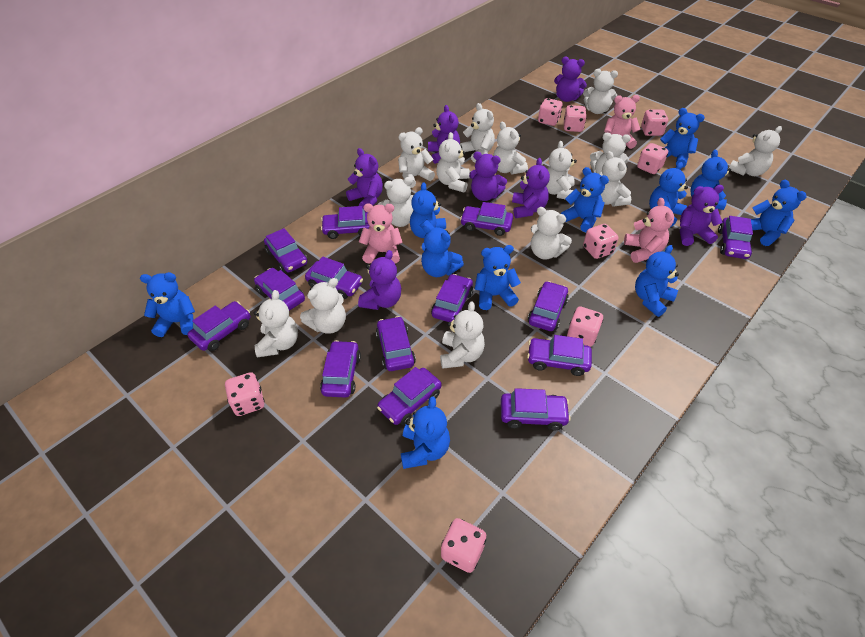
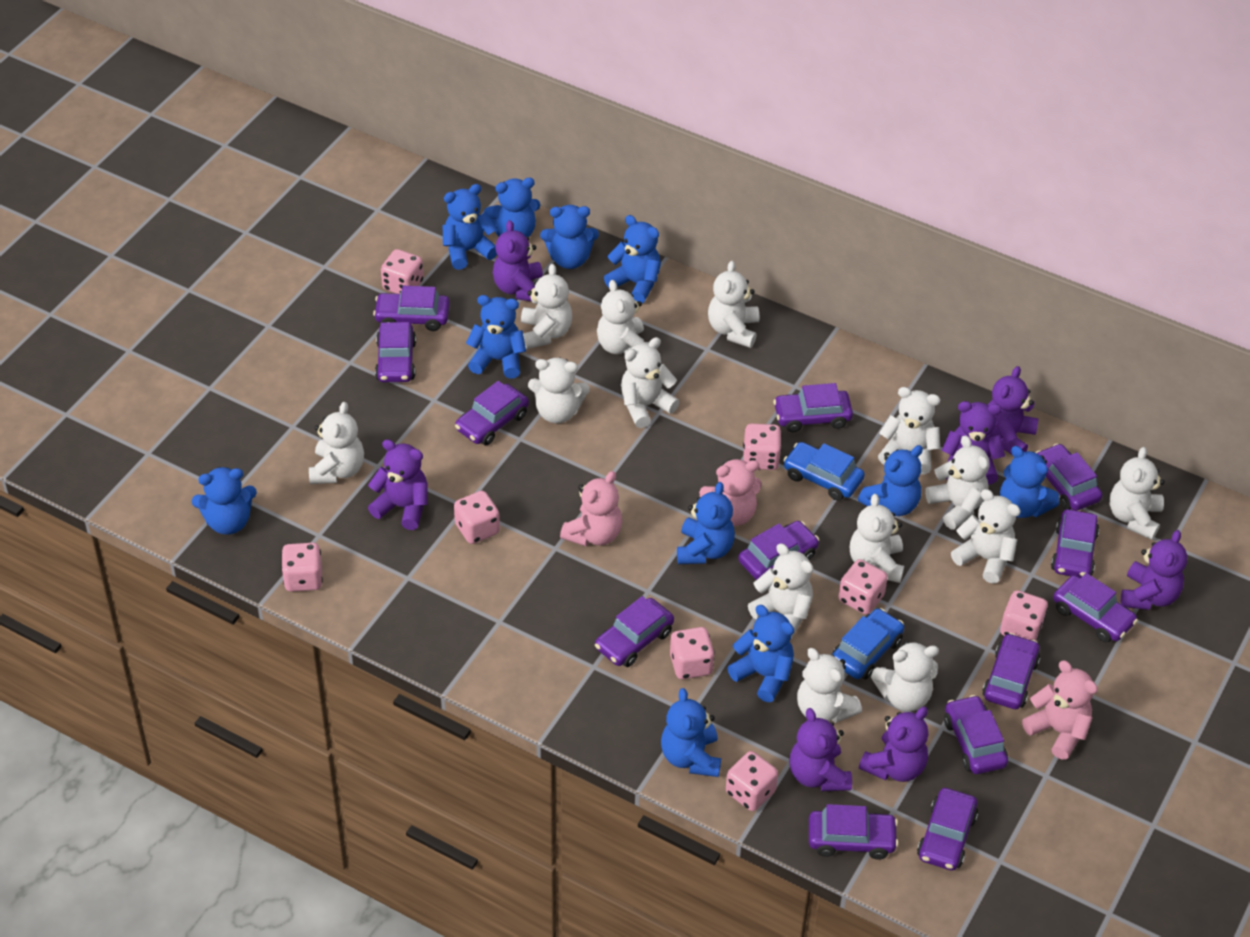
blue car: none = 0 -> [783,442,865,501] [832,608,904,680] = 2
purple car: [188,301,250,351] [254,268,305,311] [264,228,308,273] [305,257,363,299] [320,340,361,398] [321,206,369,239] [376,316,416,371] [377,367,442,425] [431,274,473,322] [460,202,513,236] [501,388,571,430] [527,335,592,376] [528,281,569,331] [718,216,753,259] = 14 -> [373,286,450,331] [375,322,416,382] [455,381,529,445] [595,596,674,667] [739,521,819,580] [773,383,853,432] [809,804,899,860] [917,788,978,871] [944,695,1008,774] [982,633,1040,709] [1036,444,1102,511] [1051,509,1099,578] [1053,573,1138,643] = 13

